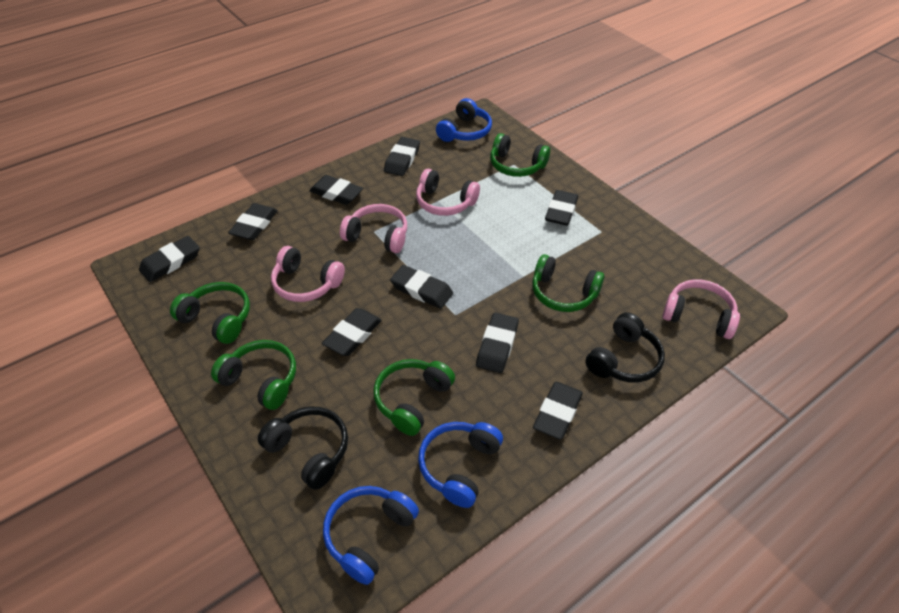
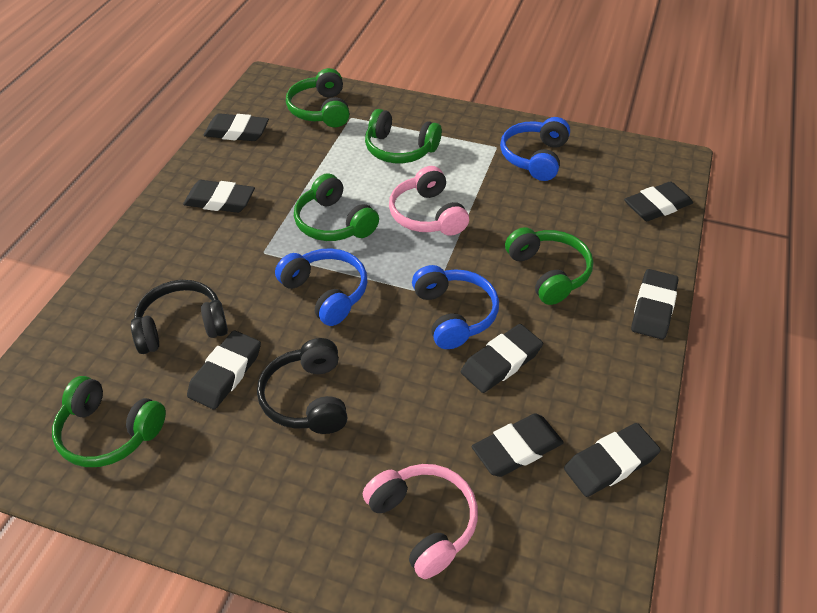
black eraser: [139,236,200,282] [228,203,278,240] [309,175,363,205] [322,308,382,356] [384,137,420,176] [390,265,453,309] [476,313,519,373] [533,382,583,440] [545,190,578,226] = 9 -> [183,180,255,213] [187,330,261,409] [204,113,269,141] [461,324,543,393] [472,413,564,477] [564,423,661,497] [624,181,693,221] [631,269,678,339] = 8
pink headphones: [271,246,345,302] [340,204,407,253] [416,169,480,216] [662,279,740,339] = 4 -> [363,464,478,579] [389,166,469,236] = 2

